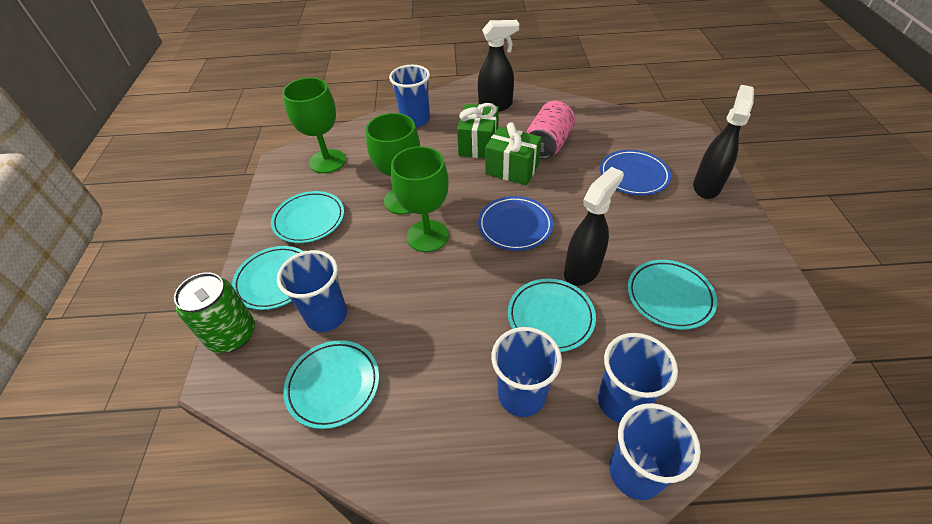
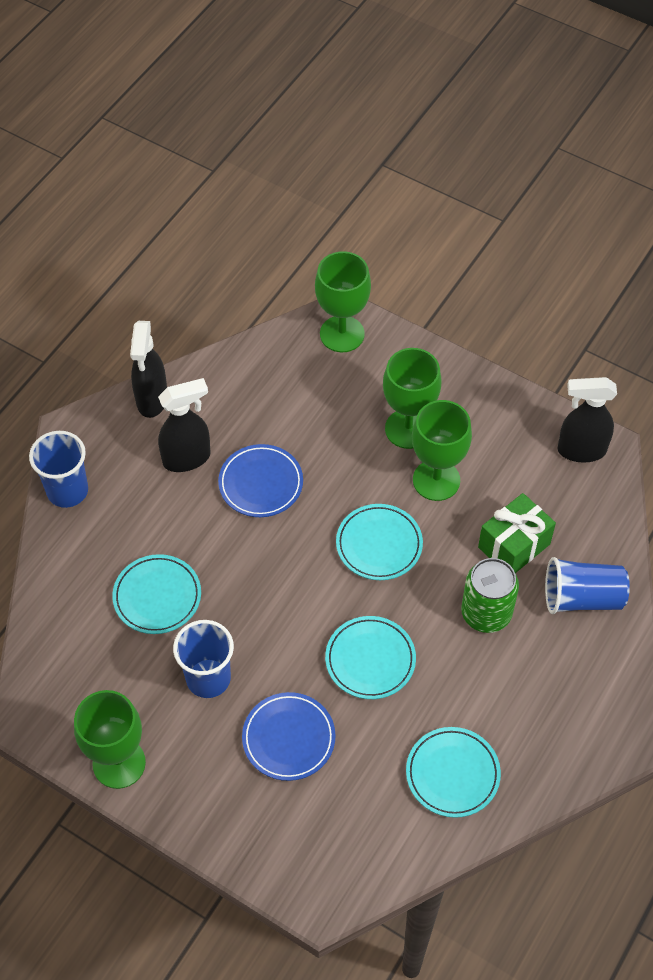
blue cup: [277,250,347,332] [389,65,430,127] [491,327,562,417] [598,333,678,423] [609,403,701,500] = 5 -> [29,431,88,508] [173,620,234,698] [545,557,630,614] = 3
green gift: [457,103,499,158] [485,122,542,186] = 2 -> [478,493,556,573] = 1
green goblet: [282,78,346,173] [366,113,420,215] [391,146,449,252] = 3 -> [74,690,146,789] [315,251,371,352] [383,348,441,449] [412,400,472,501] = 4
pink can: [526,101,575,159] = 1 -> none = 0
turquoise plate: [232,246,304,310] [271,191,344,243] [283,340,379,429] [508,279,596,352] [628,260,717,330] = 5 -> [112,554,201,634] [325,616,416,699] [336,504,423,580] [406,727,501,818] = 4

